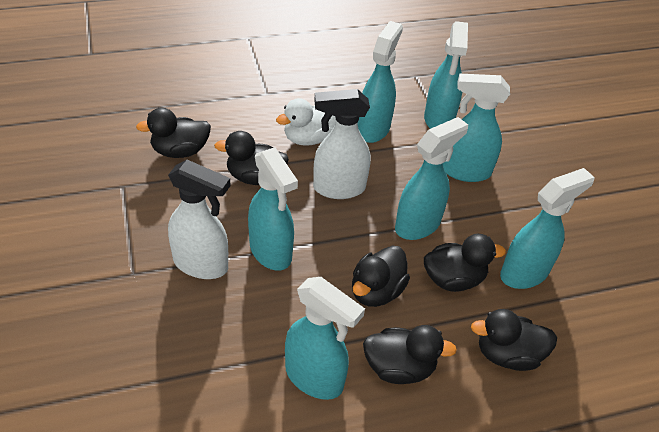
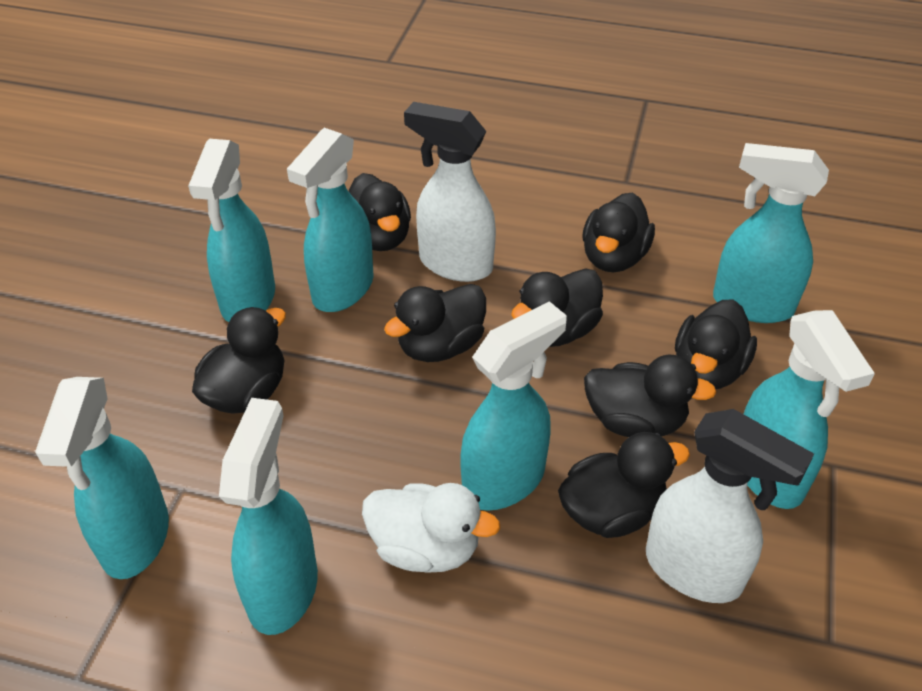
black duck: [136,108,211,158] [214,131,289,185] [352,245,410,307] [363,325,457,384] [424,234,506,292] [471,309,557,371] = 6 -> [192,307,286,414] [349,173,411,251] [384,284,486,362] [511,268,603,347] [558,432,690,538] [582,193,655,272] [584,355,717,437] [675,299,757,389] = 8

